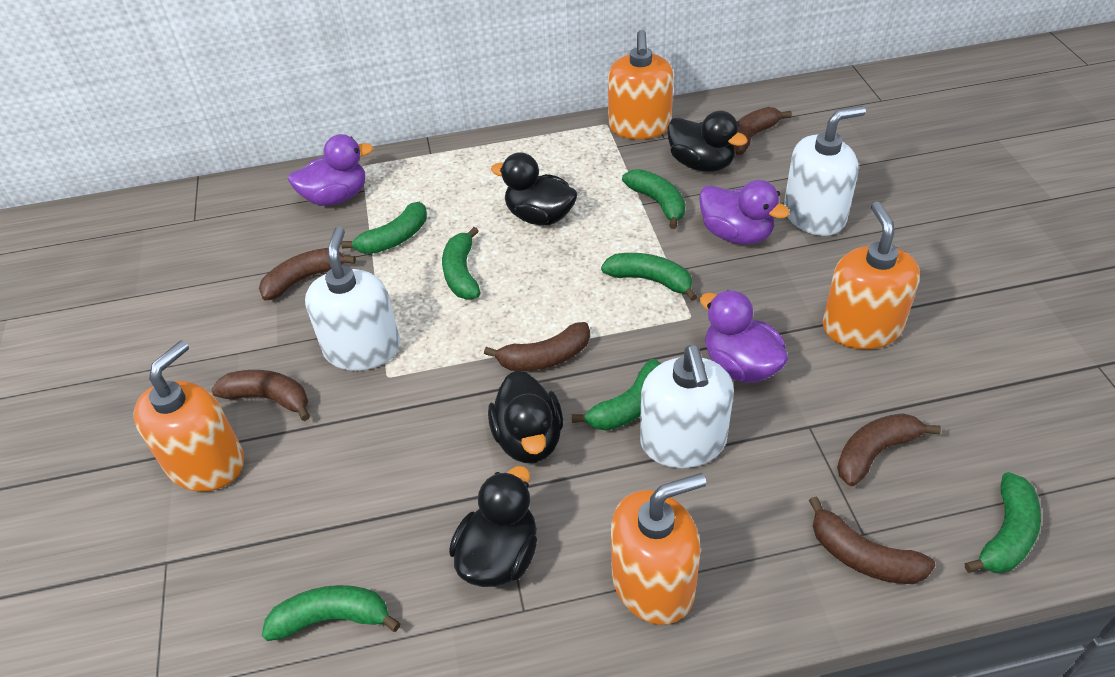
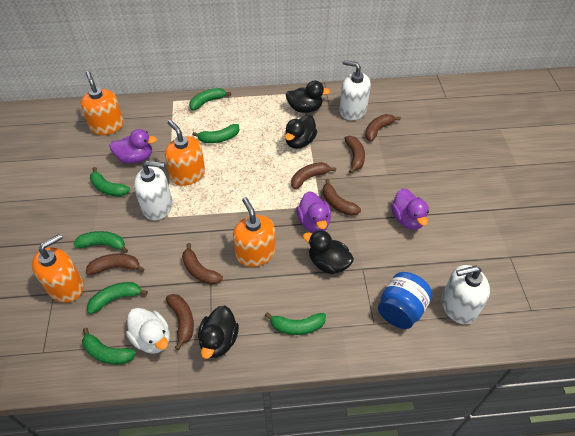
blue jar: none = 0 -> [378,272,433,329] = 1
brown banana: [211,370,310,421] [259,248,356,301] [484,322,590,371] [734,107,792,155] [809,496,936,584] [837,413,941,486] = 6 -> [86,253,144,275] [166,294,194,350] [182,243,223,285] [291,162,336,189] [323,179,361,216] [344,136,365,173] [365,114,401,142] = 7
white duck: none = 0 -> [126,308,170,354] = 1

